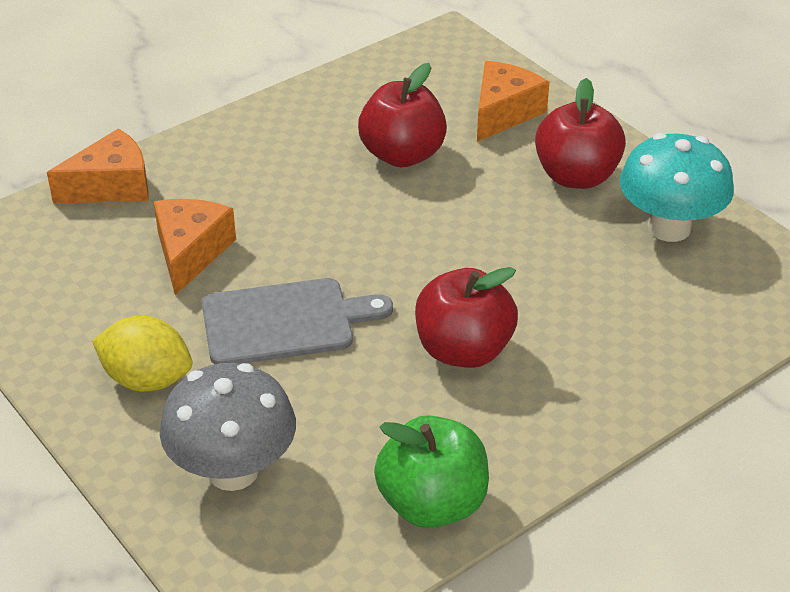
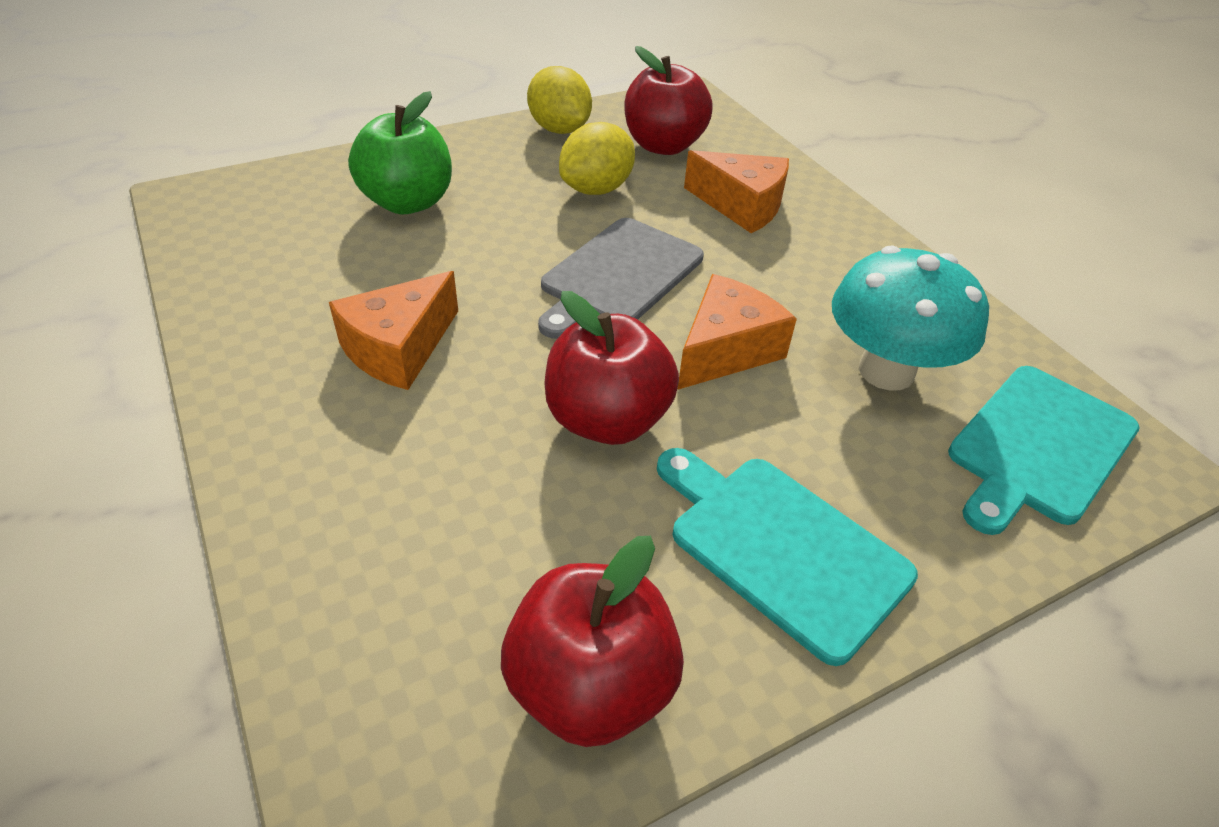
grey mushroom: [160,363,296,491] = 1 -> none = 0
turquoise cutting board: none = 0 -> [657,448,918,666] [948,366,1140,535] = 2
yellow lemon: [92,316,192,392] = 1 -> [527,66,592,134] [559,122,635,195] = 2

